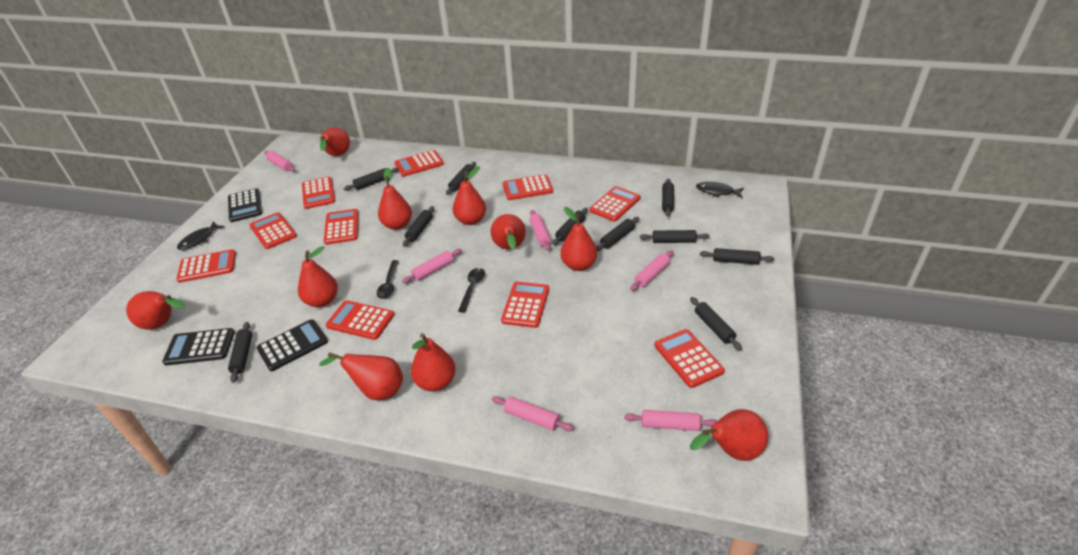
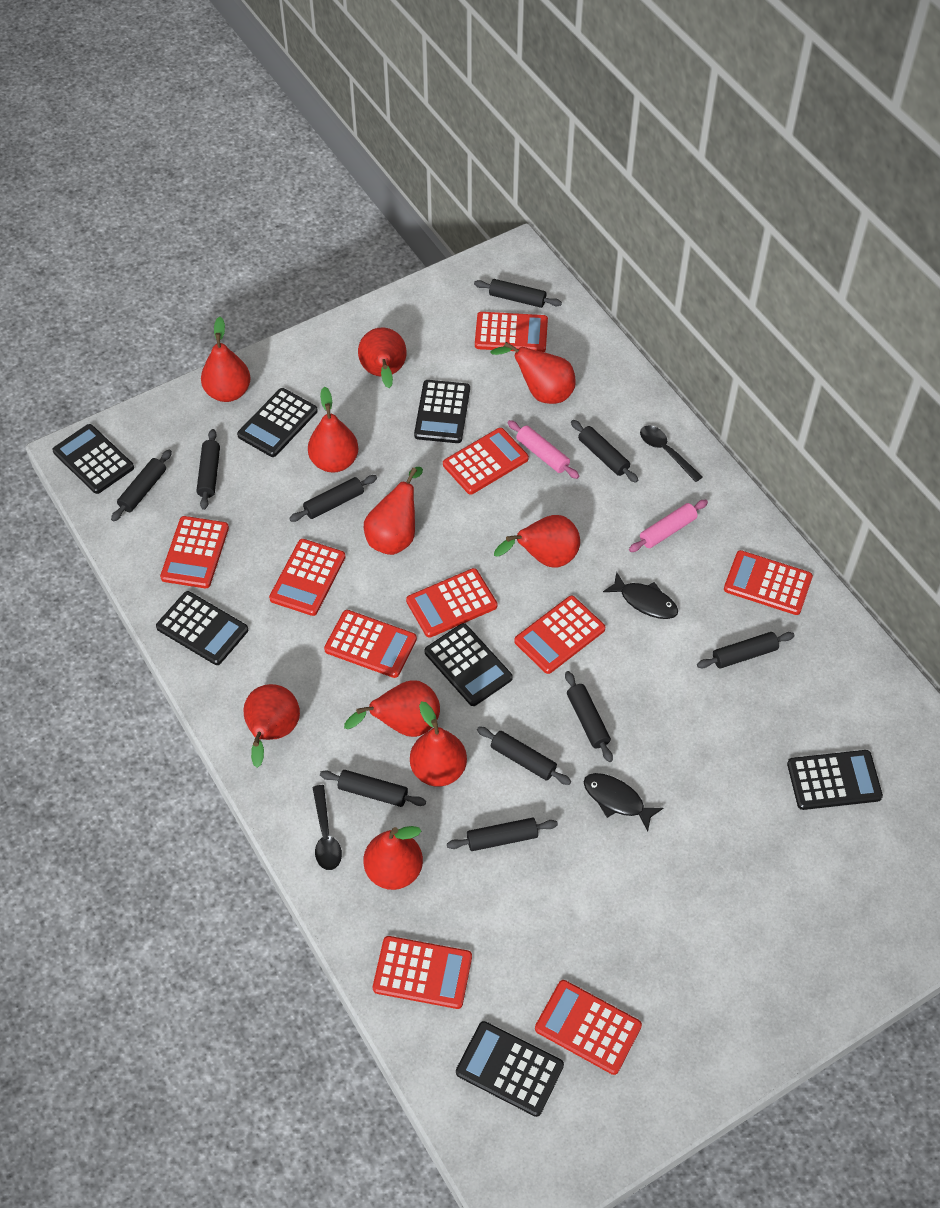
black calculator: [162,328,235,365] [228,188,262,222] [256,319,328,371] = 3 -> [52,424,134,494] [156,591,248,665] [237,388,318,457] [414,380,470,443] [424,623,513,706] [456,1021,564,1117] [787,750,883,810] = 7
pink rolling pin: [264,151,295,172] [402,249,462,283] [492,396,574,431] [529,210,551,251] [624,410,717,431] [630,251,673,291] = 6 -> [508,420,579,479] [629,500,708,552] = 2

